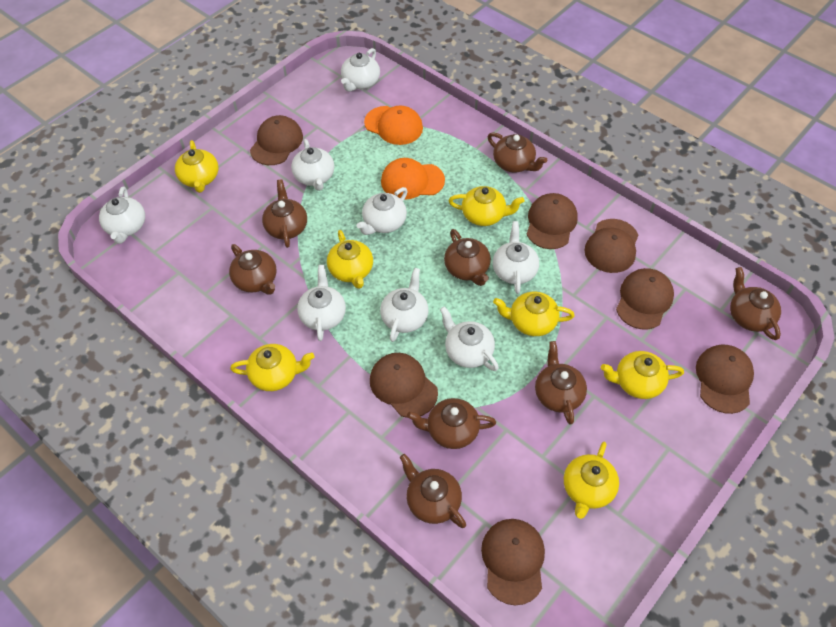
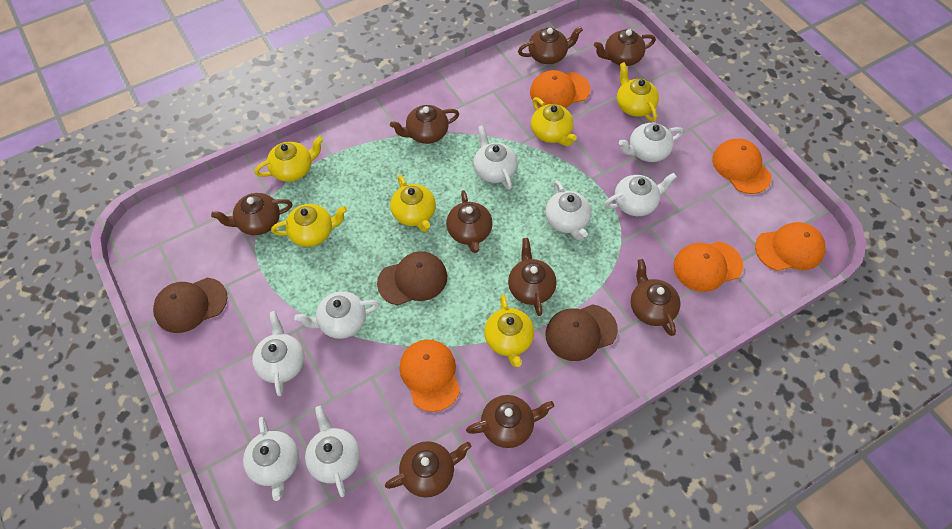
brown cap: [250,115,303,165] [370,353,438,418] [481,519,545,605] [526,193,578,249] [584,219,638,273] [616,268,674,330] [696,344,754,414] = 7 -> [153,278,228,333] [377,251,447,305] [546,304,618,361] = 3
brown teapot: [229,244,276,295] [262,179,307,248] [400,454,466,528] [407,398,496,449] [444,229,491,286] [488,132,547,173] [535,341,587,425] [730,267,781,340] = 8 -> [211,193,292,235] [385,441,471,498] [390,105,459,144] [446,190,493,253] [466,395,554,448] [508,238,557,316] [518,26,583,64] [594,29,656,66] [631,259,681,336] = 9
orange cap: [364,106,423,145] [381,158,445,200] = 2 -> [399,339,460,412] [530,70,590,108] [674,241,743,292] [712,139,772,194] [755,222,826,271] = 5
yellow teapot: [175,140,218,193] [230,344,314,391] [327,230,373,289] [449,186,525,226] [493,292,575,336] [564,442,619,519] [601,351,684,399] = 7 -> [255,136,323,182] [271,204,347,247] [390,175,436,232] [484,295,534,367] [531,97,577,146] [617,62,659,122] = 6

